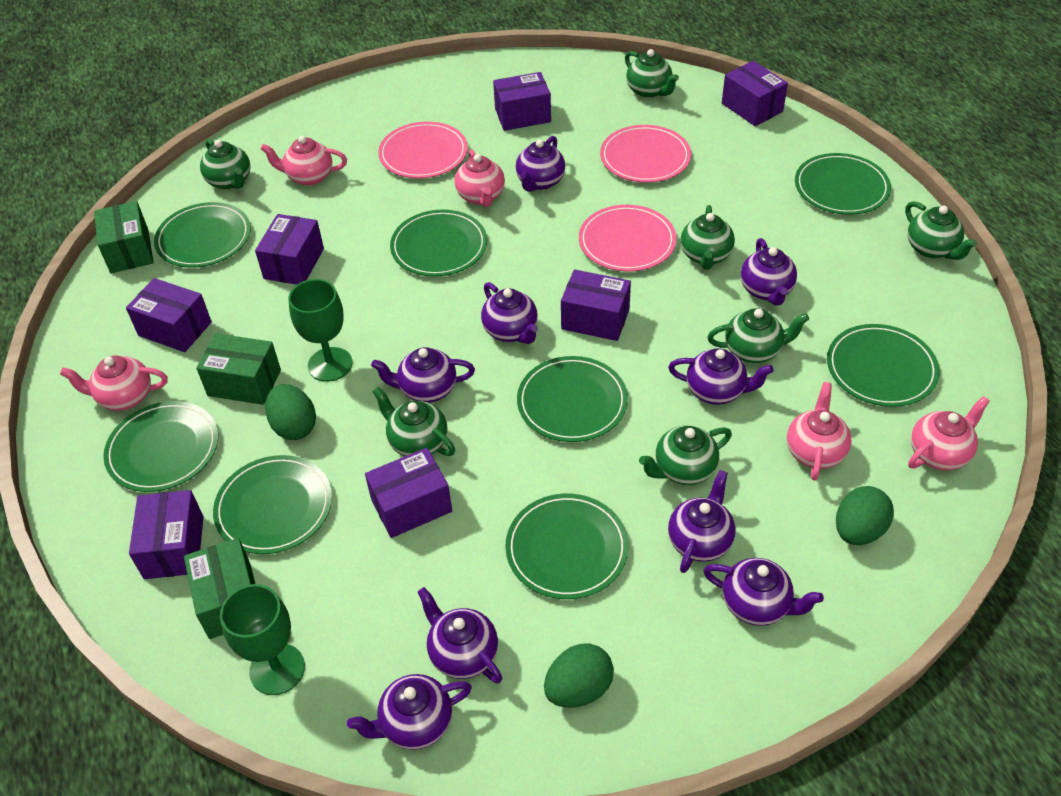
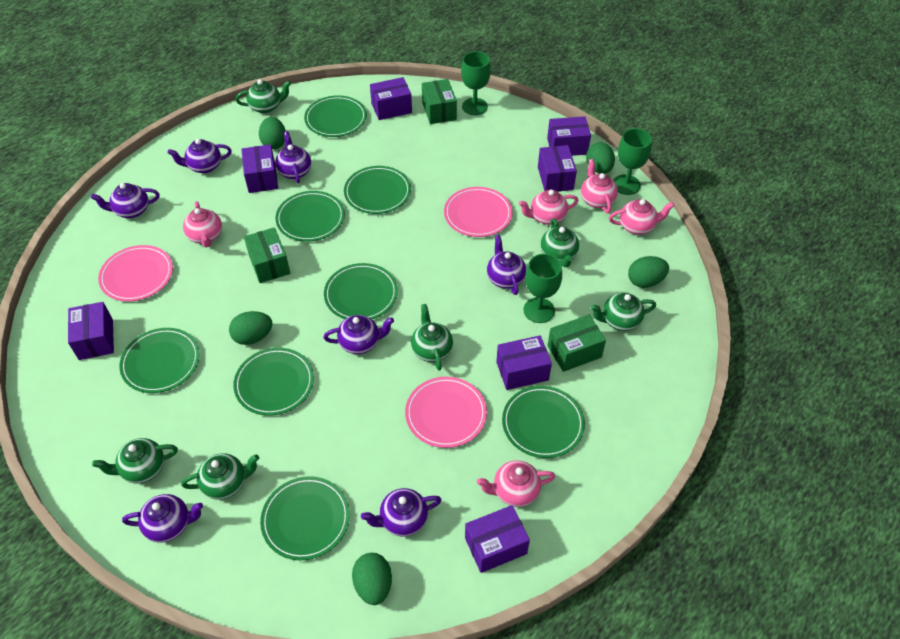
green egg: [265,384,316,440] [544,643,614,707] [836,486,894,545] = 3 -> [229,311,272,345] [259,117,286,149] [352,553,392,605] [586,142,615,174] [628,256,669,288] = 5
green goblet: [220,584,305,695] [289,279,352,382] = 2 -> [461,51,491,115] [524,254,562,323] [613,128,652,195] = 3
green teapot: [200,139,251,190] [372,387,455,456] [625,49,679,98] [639,426,732,485] [681,205,735,270] [707,308,809,363] [905,201,977,260] = 7 -> [92,438,178,484] [181,453,259,500] [235,79,291,113] [411,304,453,370] [540,218,579,267] [591,293,656,331] = 6
purple teapot: [347,674,472,750] [371,347,475,403] [417,587,502,684] [481,282,538,344] [516,136,565,192] [668,348,774,405] [668,470,735,573] [703,558,824,626] [741,238,797,306] = 9 -> [91,183,159,218] [122,494,203,543] [167,139,232,173] [275,131,311,183] [323,315,394,354] [361,488,441,536] [487,235,526,295] = 7

